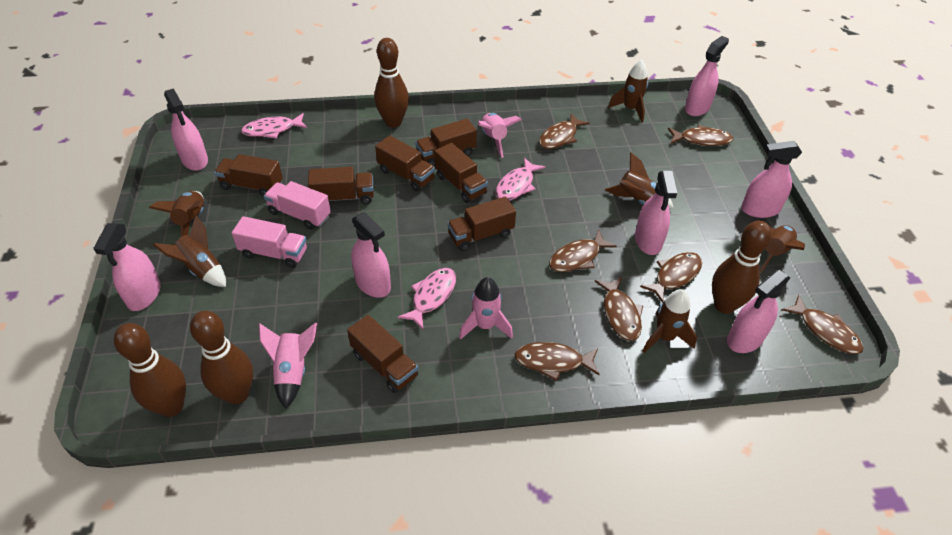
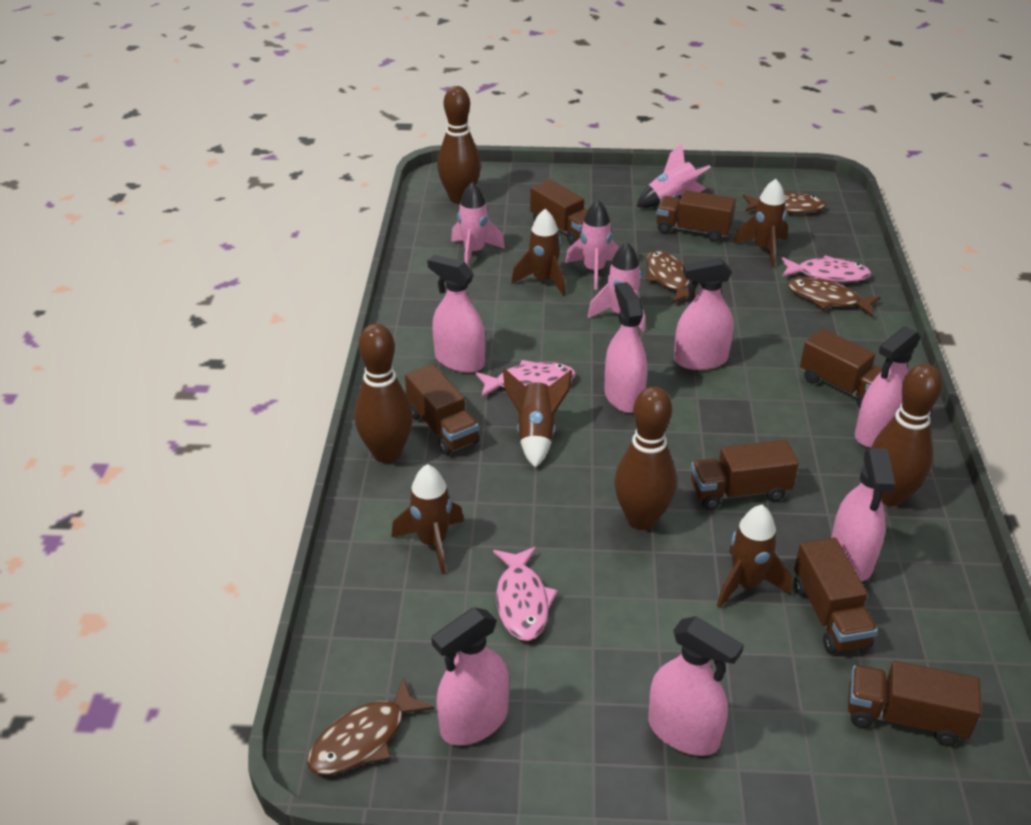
brown fish: [515,342,600,381] [539,113,590,149] [549,230,617,272] [595,277,643,341] [640,252,702,303] [668,125,733,146] [782,295,864,354] = 7 -> [307,677,434,775] [646,250,698,304] [743,191,826,214] [788,277,881,316] = 4
brown rocket: [149,191,204,237] [153,216,226,287] [605,152,674,209] [608,60,648,123] [643,289,697,353] [759,225,805,273] = 6 -> [391,464,464,574] [503,368,572,468] [511,209,566,296] [717,505,792,608] [733,179,788,267] = 5
pink rocket: [259,323,317,409] [459,277,513,340] [478,113,522,158] = 3 -> [451,182,505,265] [565,200,619,290] [588,242,645,332] [637,143,711,208] = 4
pink truck: [232,216,307,268] [264,181,331,230] = 2 -> none = 0

